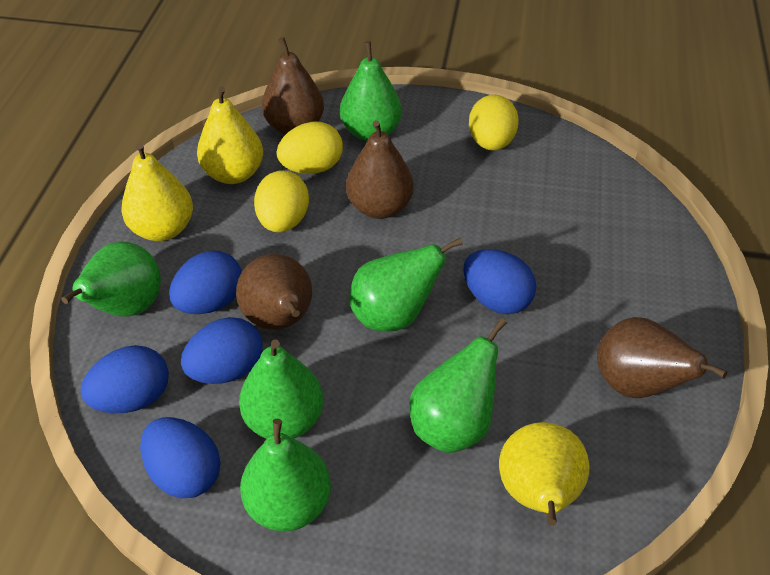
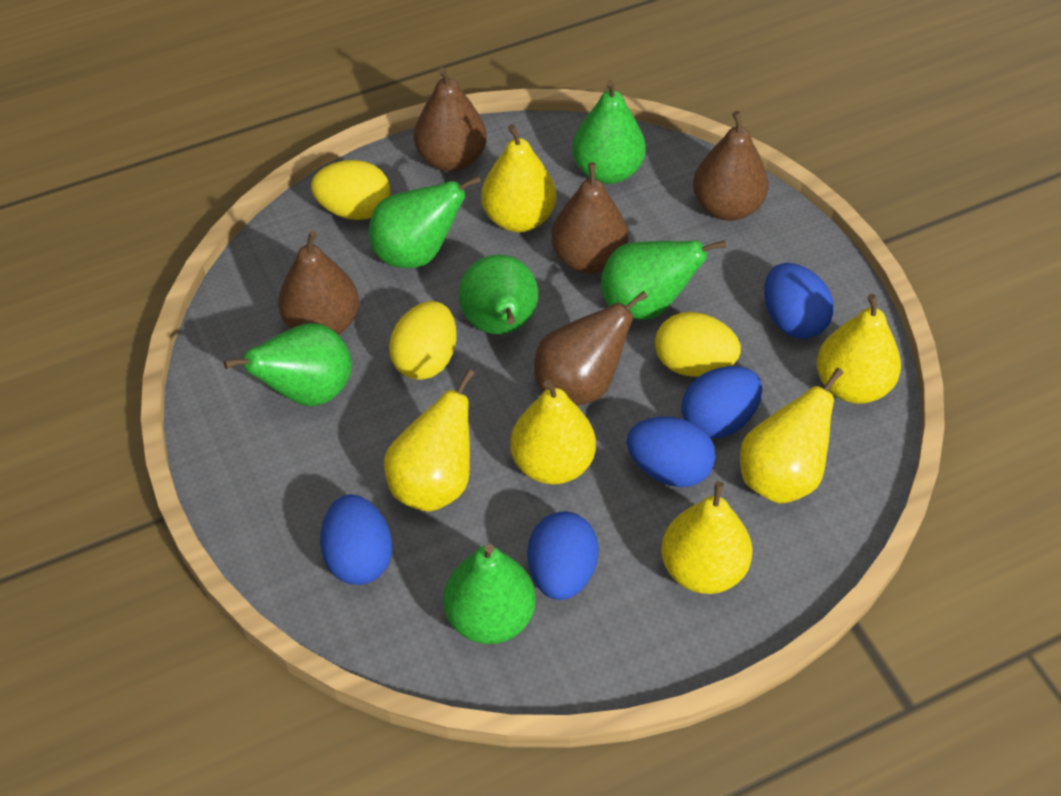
brown pear: [236,254,312,330] [262,37,324,135] [346,120,414,219] [597,317,728,398] = 4 -> [278,231,359,335] [414,67,487,172] [534,291,648,405] [551,162,628,273] [693,111,769,221] = 5
yellow pear: [121,143,193,241] [197,86,263,184] [499,422,589,526] = 3 -> [384,369,475,512] [481,124,556,232] [510,380,596,485] [661,482,753,594] [740,368,843,504] [816,294,901,404] = 6

